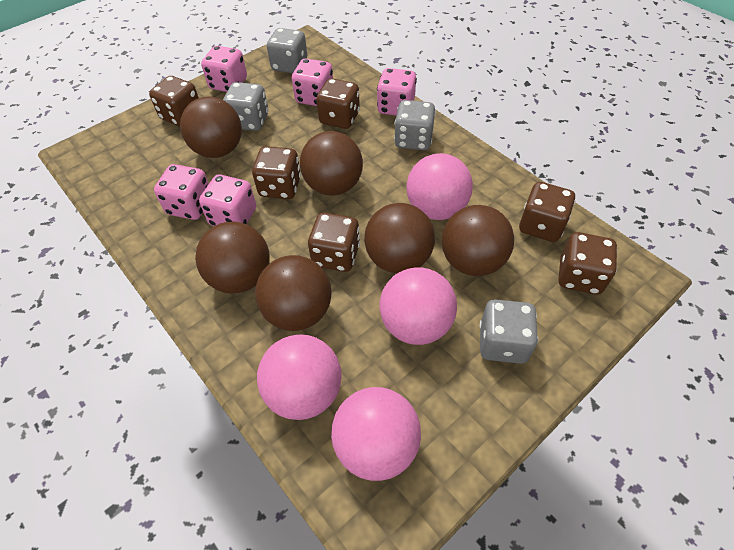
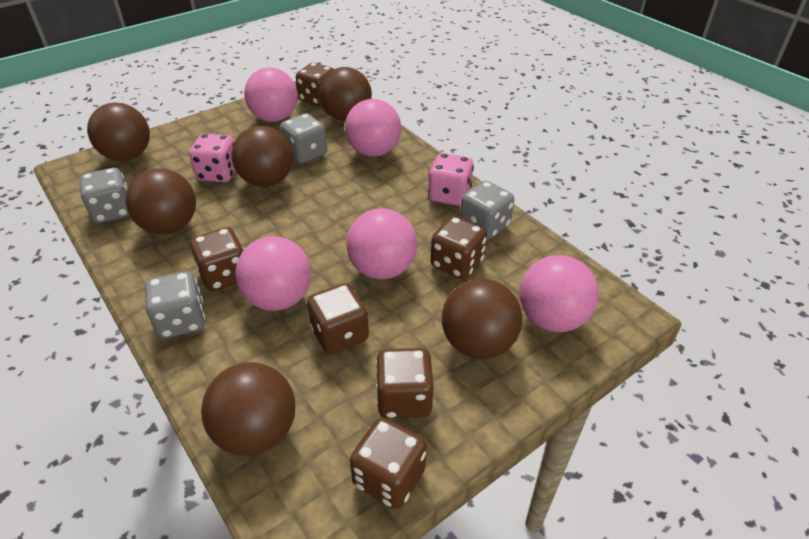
pink ball: [257,334,342,420] [331,387,421,481] [379,267,457,345] [406,153,473,220] = 4 -> [235,236,311,311] [244,67,298,122] [345,99,401,157] [346,208,417,279] [519,255,599,332] = 5
pink dice: [154,164,209,220] [199,175,256,226] [201,46,247,92] [292,58,333,106] [377,68,417,116] = 5 -> [189,134,236,182] [428,153,474,206] = 2

